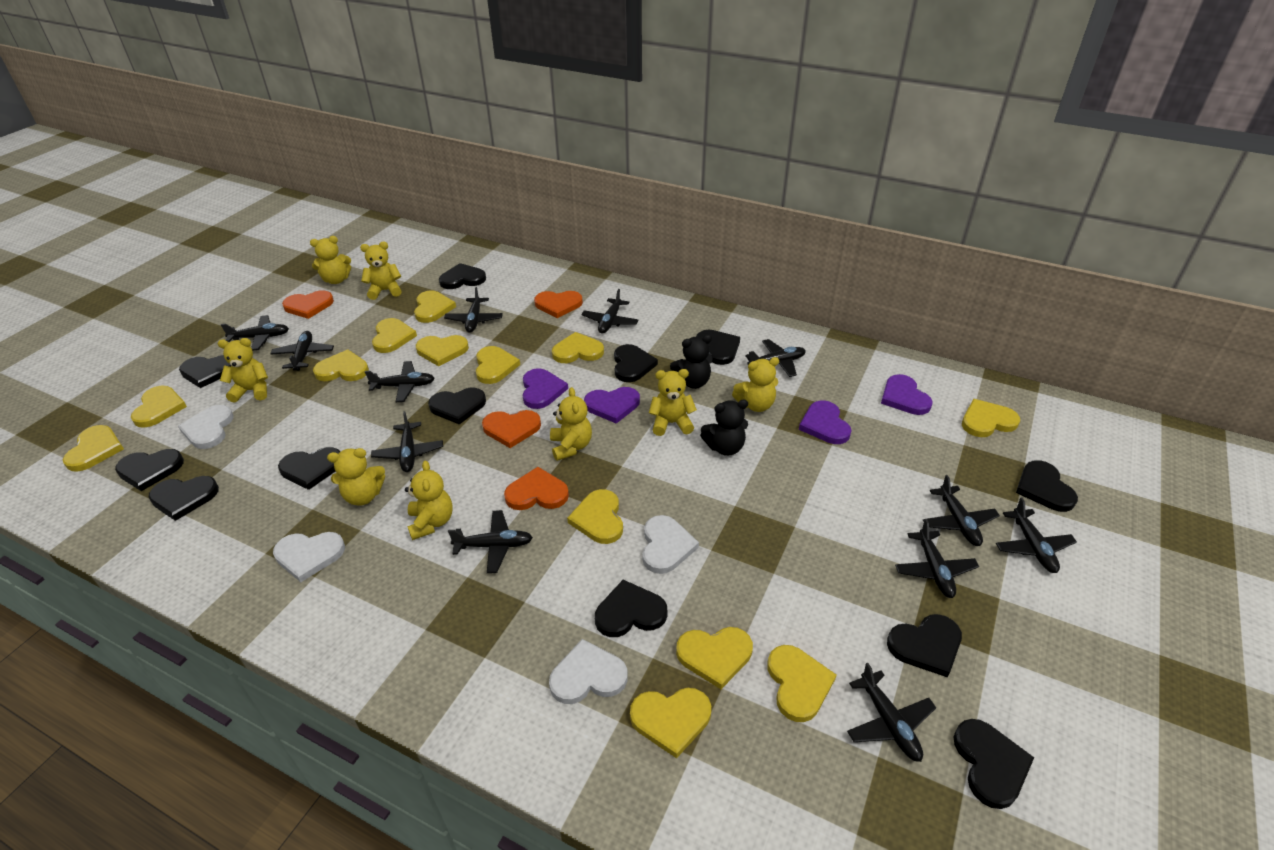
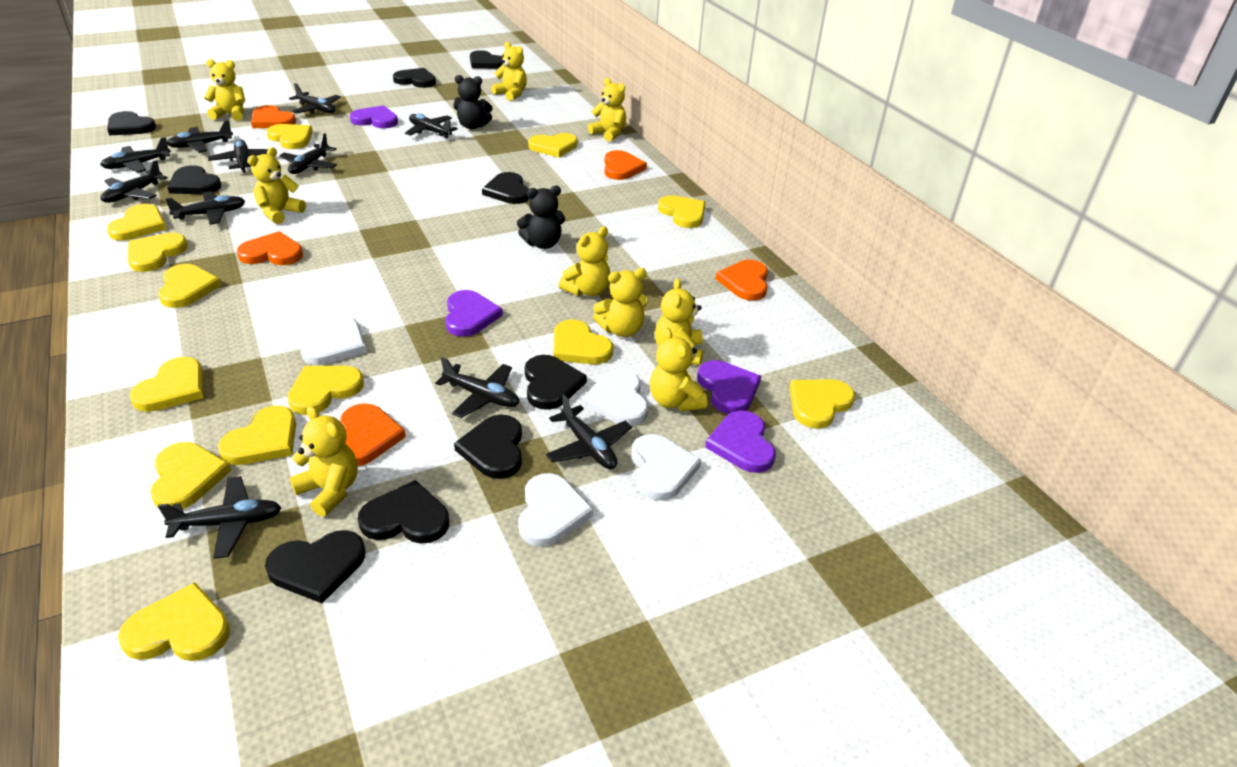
black heart: [115,449,184,491] [148,476,219,521] [179,355,231,388] [278,447,340,490] [428,388,486,424] [439,263,486,289] [595,580,668,637] [614,344,658,382] [696,330,740,365] [887,614,962,678] [954,719,1034,809] [1016,460,1078,512] = 12 -> [107,111,156,135] [167,165,221,194] [265,530,366,603] [358,480,449,544] [393,68,436,88] [454,414,522,479] [470,50,503,69] [482,172,529,204] [525,355,587,410] = 9
black plane: [221,315,289,351] [270,331,334,371] [365,361,435,402] [371,411,443,472] [444,287,503,333] [448,510,533,573] [581,289,638,334] [745,339,806,377] [847,663,936,762] [895,519,979,598] [923,475,1000,546] [996,497,1077,573] = 12 -> [100,137,171,173] [100,160,168,203] [158,476,282,559] [165,191,245,225] [167,120,233,153] [208,139,268,173] [279,133,337,174] [289,83,341,114] [405,113,458,138] [435,357,519,418] [546,394,632,469] = 11
orange heart: [282,290,334,319] [482,410,541,448] [504,467,569,510] [534,291,583,318] = 4 -> [237,231,303,265] [251,105,296,128] [340,403,406,466] [605,150,647,180] [715,260,768,301] = 5
yellow teddy bear: [218,338,268,403] [310,236,351,284] [327,448,385,506] [360,242,402,300] [405,460,453,540] [550,387,592,461] [649,369,697,436] [732,357,779,412] = 8 -> [204,59,245,121] [248,147,306,224] [289,406,358,517] [492,41,527,101] [559,226,610,296] [588,78,626,142] [593,268,647,337] [650,327,707,411] [655,279,703,365] = 9

